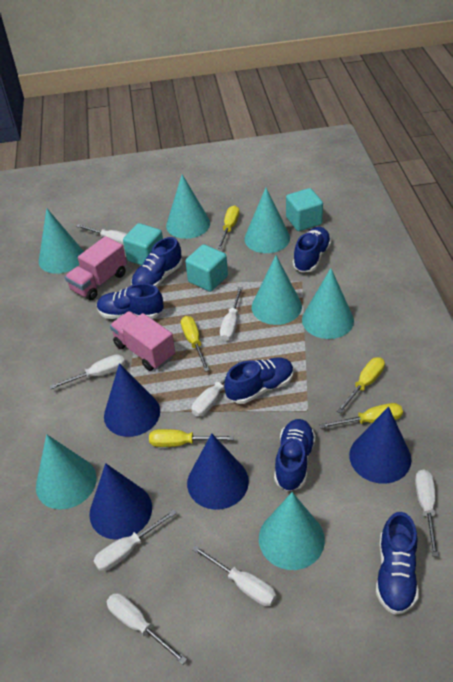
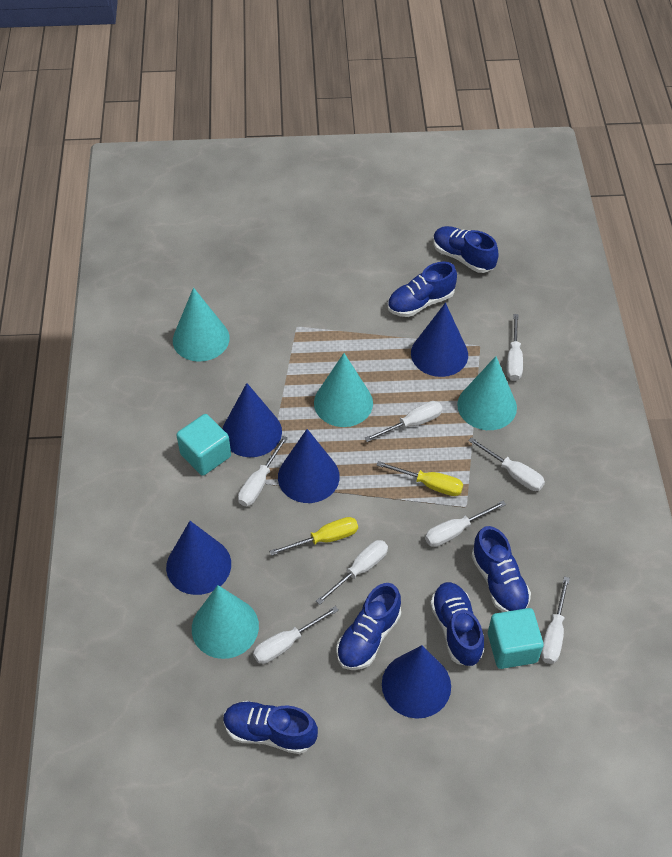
blue cone: [89,463,152,540] [104,363,160,437] [187,433,249,510] [349,407,411,484] = 4 -> [166,521,231,595] [223,383,282,457] [278,429,340,503] [382,645,451,719] [411,303,468,377] = 5
pink truck: [65,236,127,300] [110,311,175,371] = 2 -> none = 0
turquoise cone: [36,434,97,510] [39,208,84,274] [166,174,210,239] [244,188,290,253] [252,255,302,325] [259,492,325,570] [302,268,354,339] = 7 -> [173,287,230,362] [192,585,259,659] [314,353,373,427] [457,356,517,430] = 4
turquoise cube: [123,223,163,265] [185,244,228,292] [286,188,323,231] = 3 -> [176,414,231,476] [488,608,544,669] = 2
yellow screwdriver: [149,429,234,447] [181,316,210,372] [217,206,240,249] [319,403,403,428] [337,357,385,414] = 5 -> [269,517,358,556] [376,461,463,496] = 2

